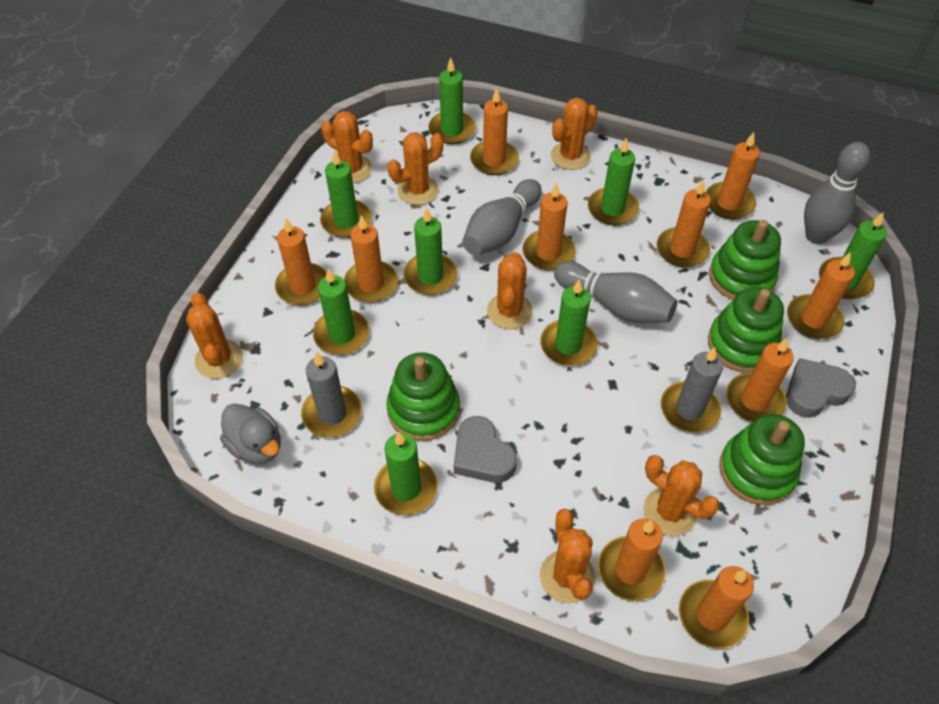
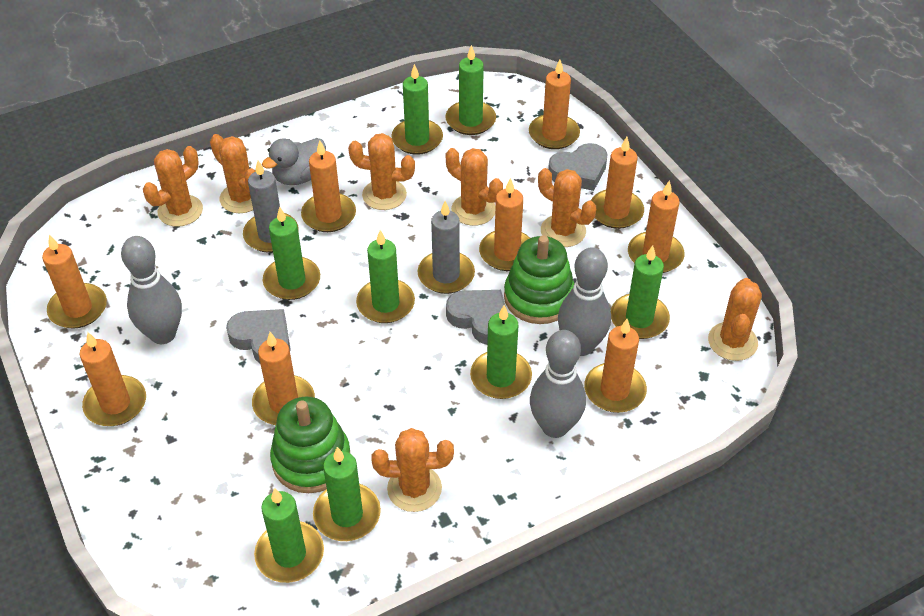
green stacking toy: [386,352,460,441] [708,287,784,373] [709,220,781,300] [719,414,805,505] = 4 -> [270,397,351,493] [504,235,574,324] = 2
grey heart: [454,416,517,483] [786,358,856,418] = 2 -> [226,309,290,364] [446,290,506,345] [548,143,608,191] = 3
orange candle: [275,218,327,305] [344,215,398,303] [470,88,519,175] [523,183,575,270] [598,518,665,601] [657,180,711,267] [679,566,754,649] [706,132,760,219] [726,338,794,422] [787,252,855,339] = 10 -> [42,235,107,329] [80,332,146,426] [252,332,315,425] [301,140,356,232] [479,178,530,271] [529,60,580,149] [584,319,647,413] [591,137,644,229] [628,180,685,273] = 9

